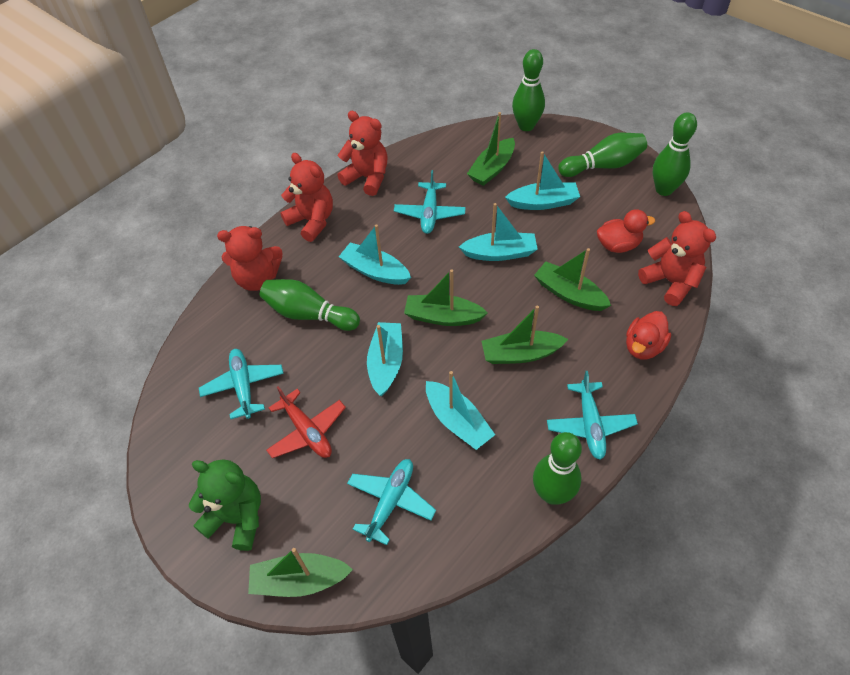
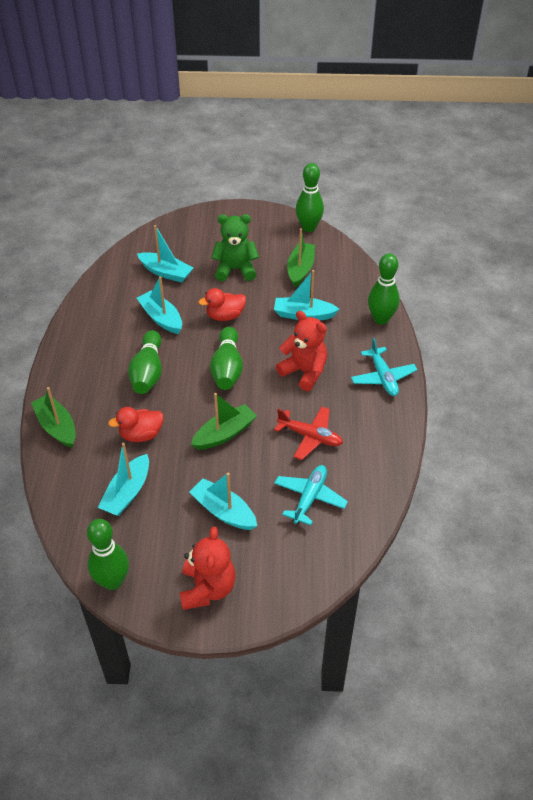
green boat: [248,548,353,597] [404,269,488,326] [467,112,515,186] [482,306,568,364] [534,248,611,311] = 5 -> [31,387,76,448] [191,393,257,450] [287,228,315,287] = 3
red teddy bear: [217,226,283,291] [280,153,333,242] [337,111,388,196] [638,211,716,306] = 4 -> [180,527,236,610] [276,311,327,391] = 2
turquoise plane: [199,349,284,419] [347,459,436,545] [394,170,466,234] [547,371,638,460] = 4 -> [274,465,348,525] [351,338,417,396] = 2

